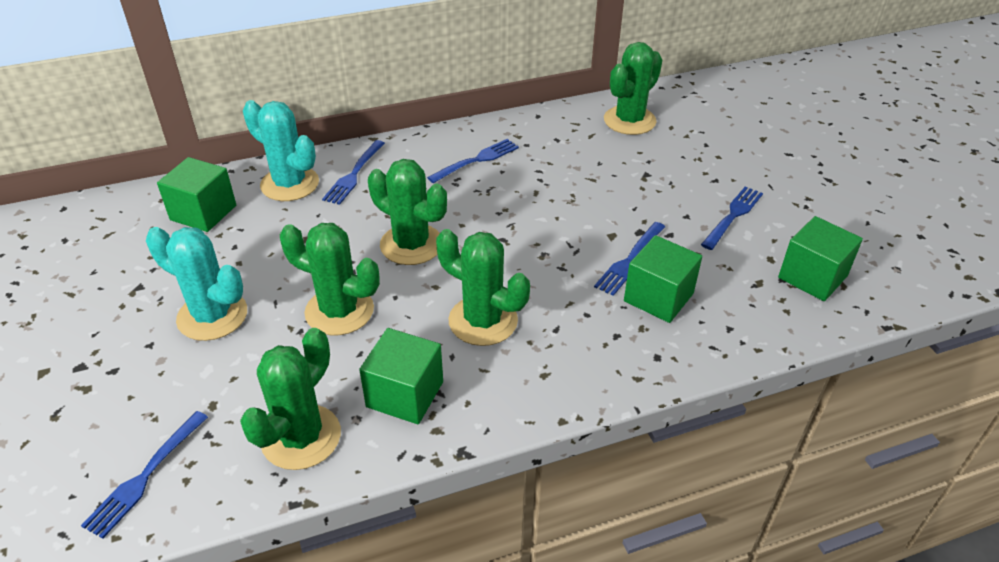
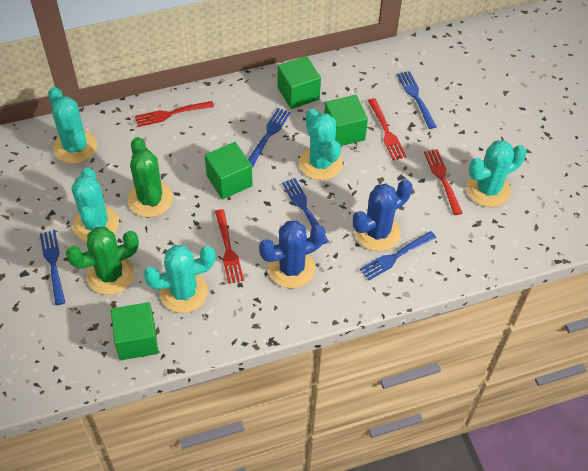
blue cactus: none = 0 -> [259,221,325,288] [353,179,413,251] = 2
green cactus: [240,328,341,470] [280,223,380,335] [368,159,447,265] [436,229,530,346] [604,42,662,135] = 5 -> [66,227,139,295] [128,137,173,217] = 2
red fork: none = 0 -> [135,101,214,127] [215,209,244,284] [368,98,407,161] [424,149,462,215] = 4
turquoise cactus: [146,227,247,341] [243,100,319,201] = 2 -> [48,87,97,164] [72,167,119,242] [143,245,216,313] [299,109,343,180] [466,140,527,207] = 5

